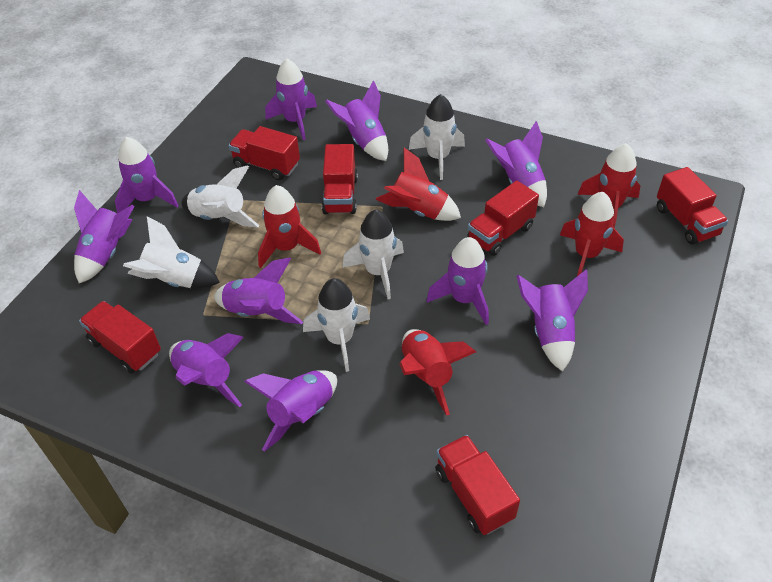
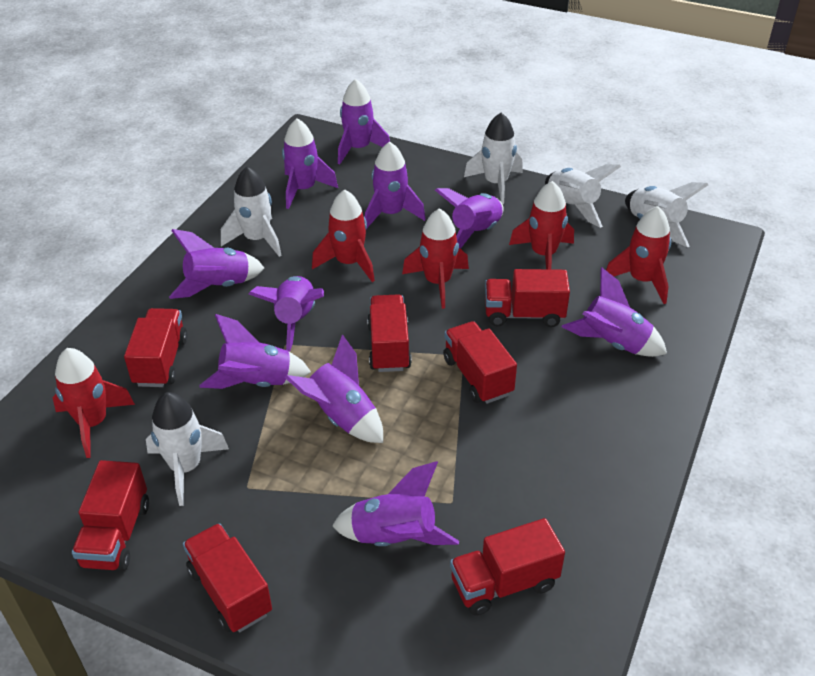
red truck: [79,301,161,374] [229,126,300,180] [322,144,358,214] [435,435,520,535] [467,181,539,256] [657,167,728,245] = 6 -> [72,460,149,571] [124,308,187,387] [183,523,272,632] [367,294,412,372] [443,321,517,404] [450,518,565,616] [485,269,570,327] = 7

